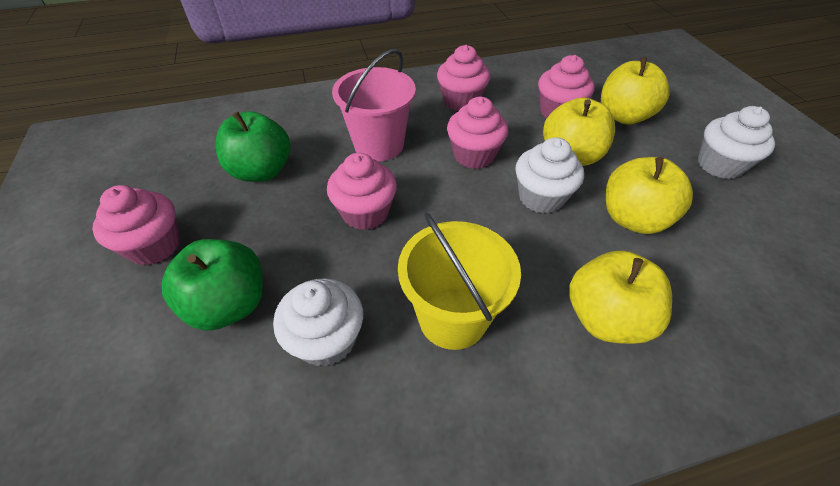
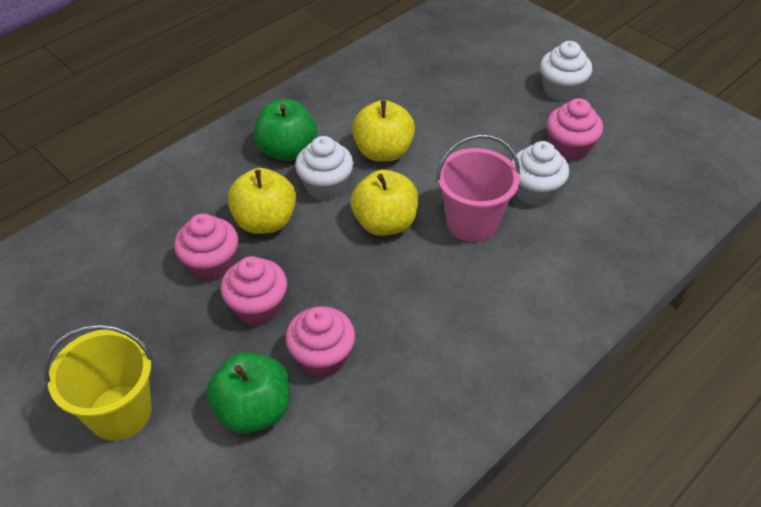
pink cupcake: [92,185,181,265] [327,153,397,230] [437,45,491,111] [447,97,508,169] [538,55,595,118] = 5 -> [174,214,238,281] [220,256,287,326] [285,306,355,378] [547,98,603,162] = 4
yellow apple: [543,97,615,166] [569,251,672,344] [601,57,669,125] [606,157,693,234] = 4 -> [227,168,296,234] [350,170,418,236] [352,100,415,162] = 3

